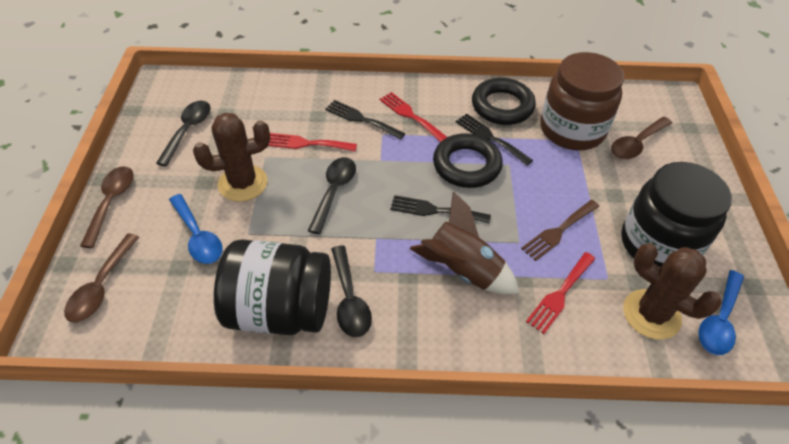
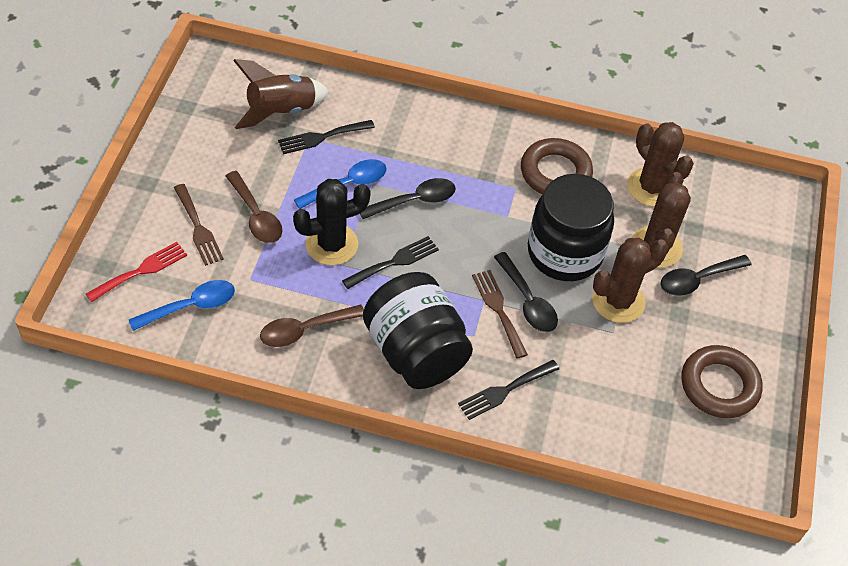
black cactus: none = 0 -> [293,179,371,265] = 1
black ring: [433,133,503,188] [472,78,536,125] = 2 -> none = 0
brown cactus: [193,113,270,202] [623,243,722,340] = 2 -> [592,238,668,323] [627,122,694,207] [632,172,691,268] = 3
brown fork: [521,200,599,261] = 1 -> [174,184,224,266] [472,270,528,358] = 2
brown jar: [540,52,624,150] = 1 -> none = 0
brown ring: none = 0 -> [521,138,593,194] [682,345,763,418] = 2
brown spoon: [64,234,139,322] [80,166,134,248] [611,117,672,159] = 3 -> [226,171,282,243] [260,304,364,347] = 2
red fork: [268,133,357,151] [380,92,447,142] [526,252,595,334] = 3 -> [86,242,187,302] = 1

